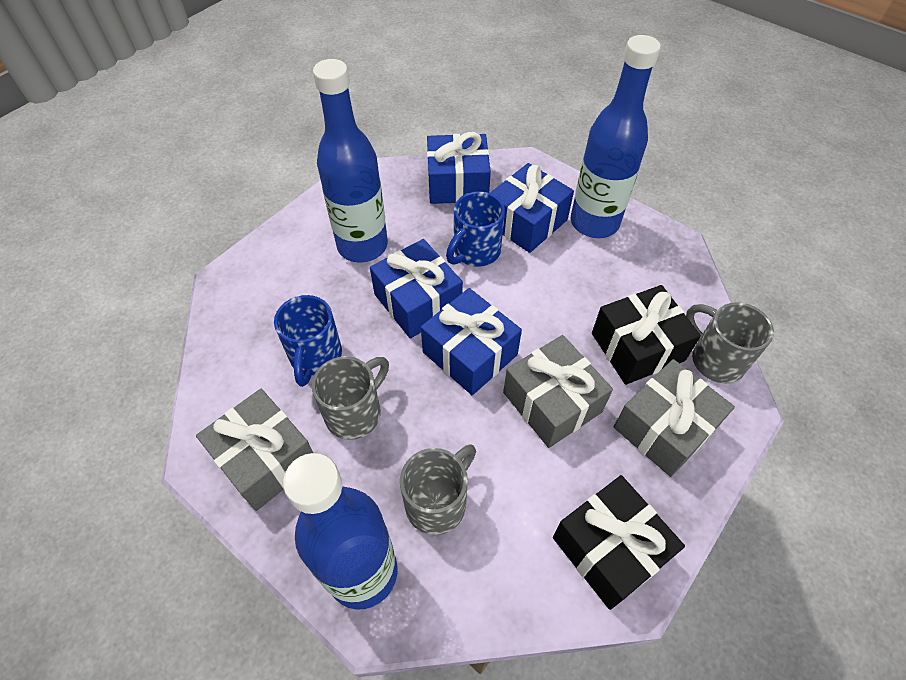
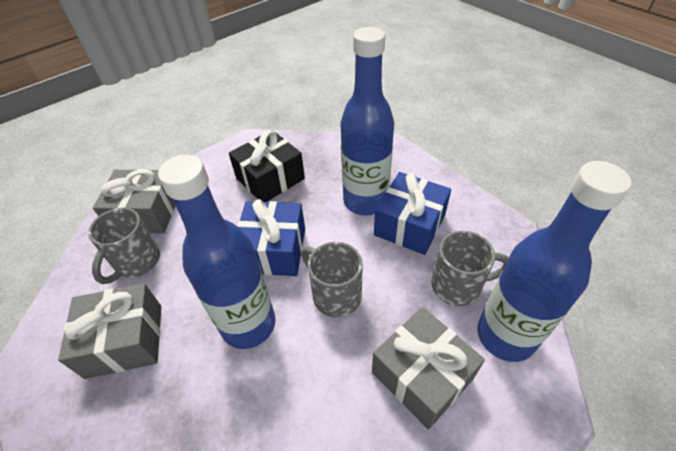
black gift: [553,475,685,610] [592,285,701,385] = 2 -> [229,130,305,202] = 1
blue gift: [370,239,463,339] [421,288,522,395] [427,132,491,204] [490,163,574,253] = 4 -> [237,199,305,276] [374,172,451,255] = 2
blue mug: [274,295,342,387] [446,191,505,267] = 2 -> none = 0

